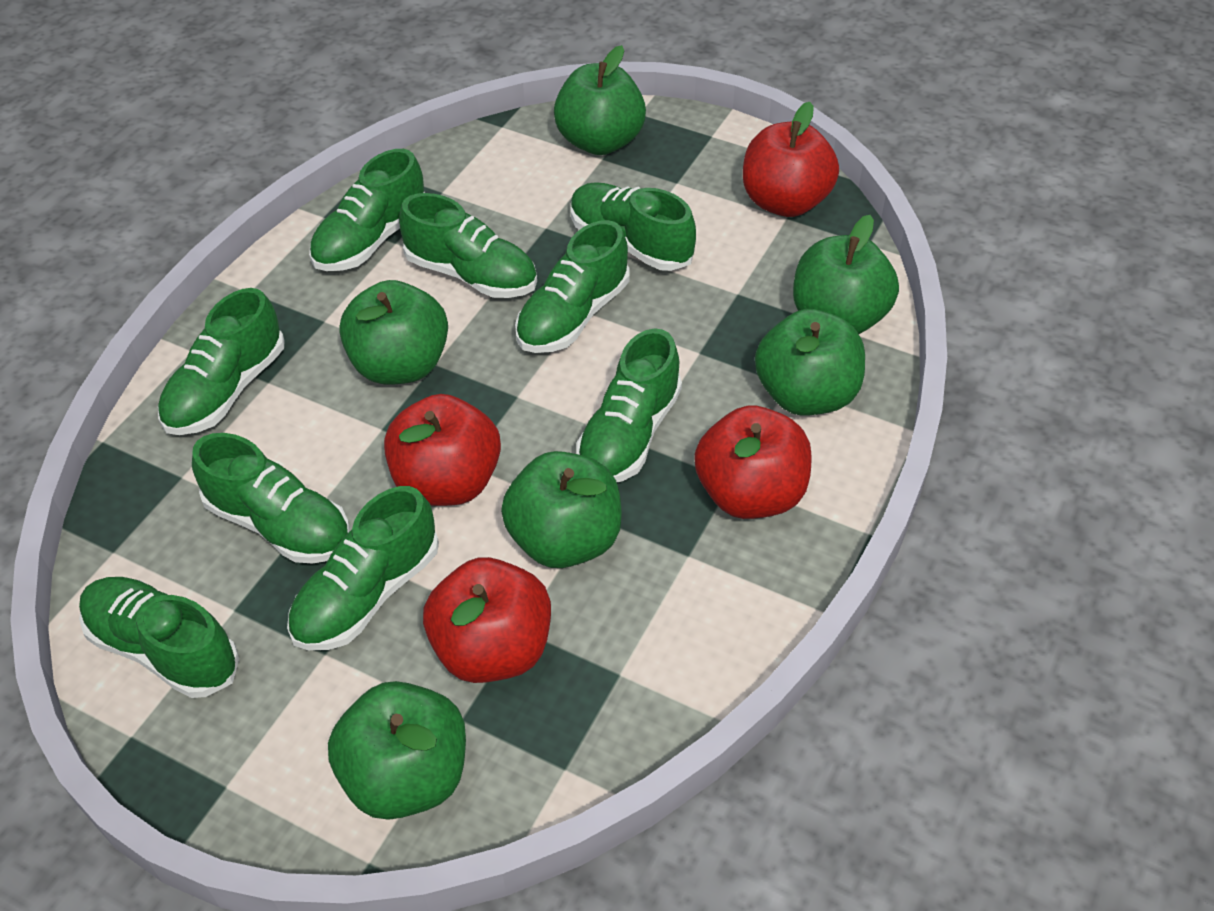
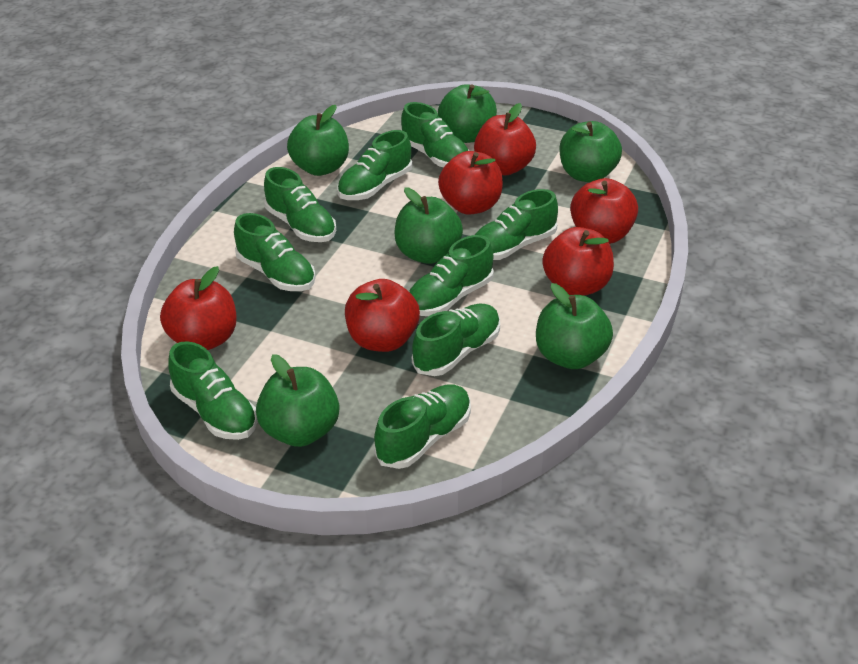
red apple: [384,394,501,506] [423,557,551,683] [694,405,812,519] [743,102,839,217] = 4 -> [160,266,237,350] [345,279,420,352] [438,151,503,215] [474,103,536,175] [542,227,614,296] [570,178,638,244] = 6

